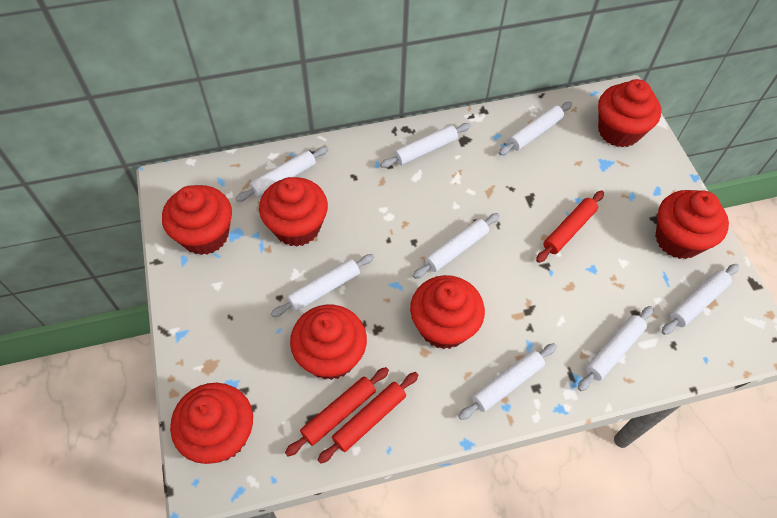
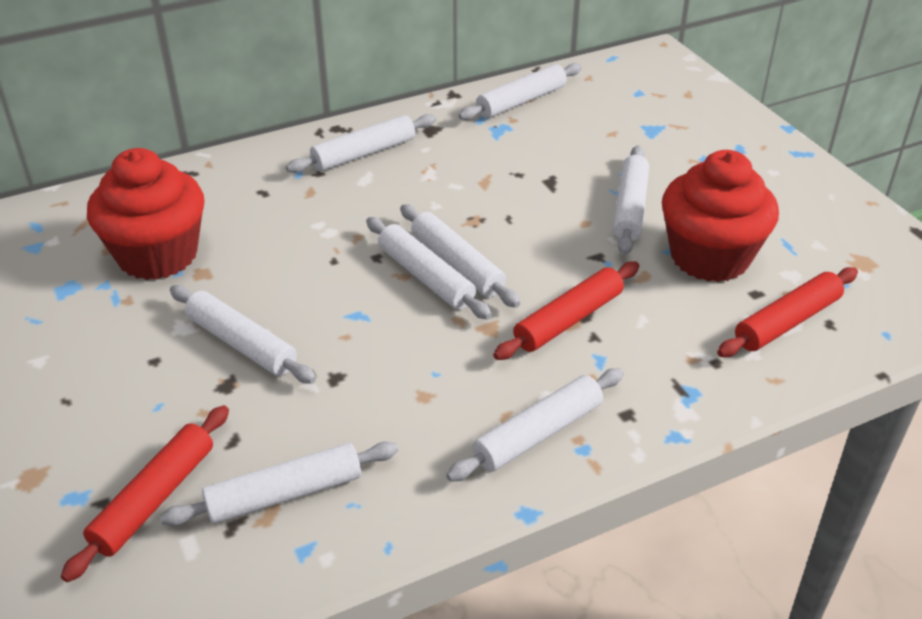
red cupcake: [162,185,232,255] [170,383,253,464] [259,177,328,247] [290,305,367,380] [410,275,485,349] [598,79,661,148] [655,190,729,259] = 7 -> [87,148,205,280] [662,150,779,282] = 2

